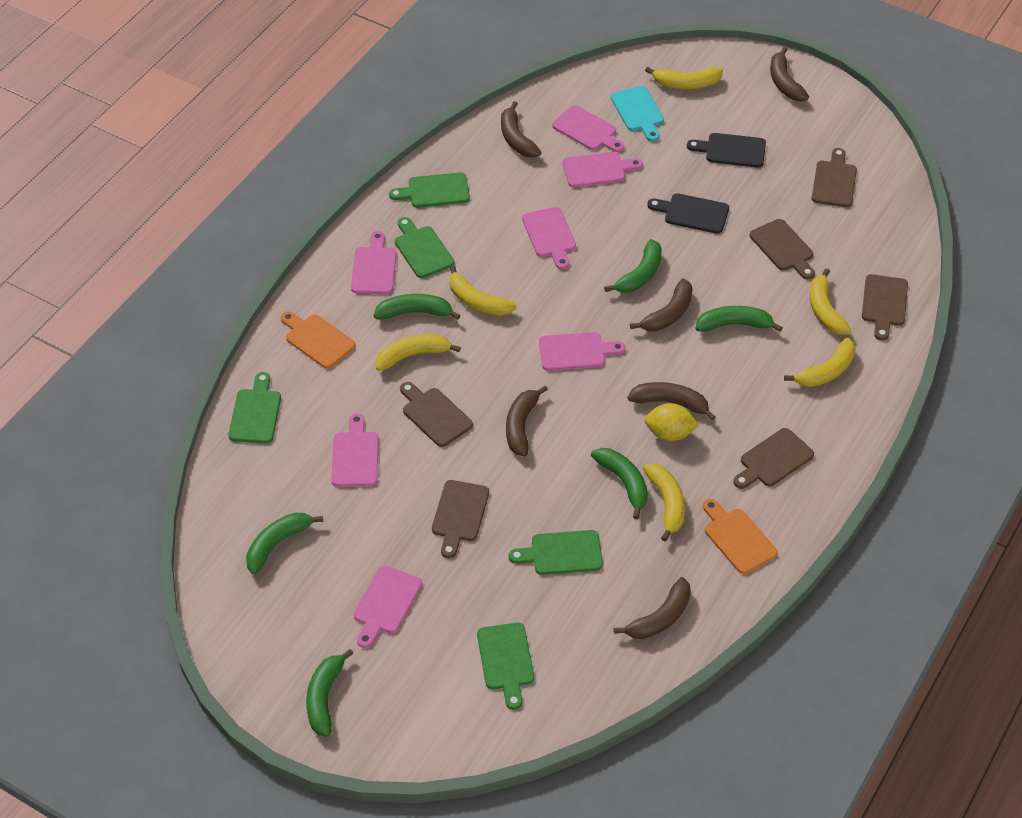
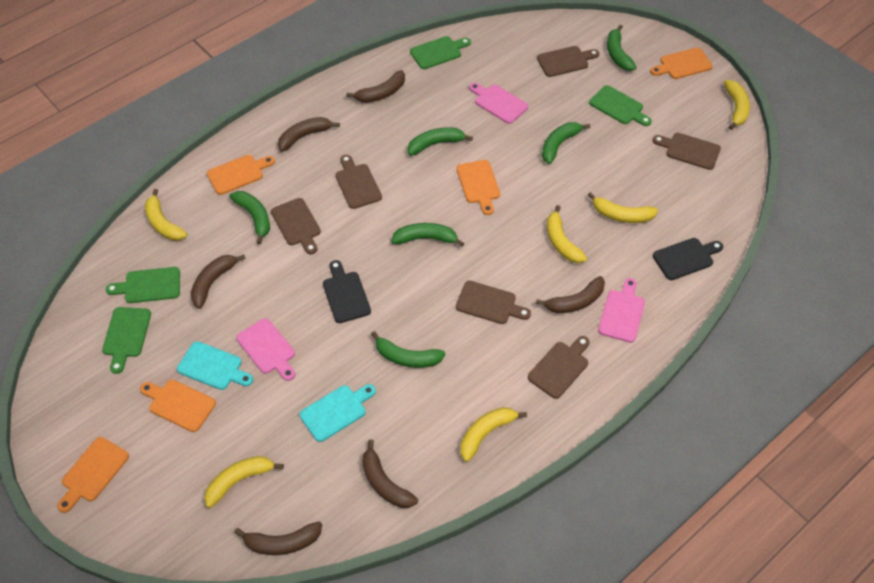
green cutting board: [228,372,281,443] [389,172,470,208] [395,217,454,278] [477,623,534,710] [509,530,603,575] = 5 -> [102,307,151,374] [106,267,180,303] [410,36,471,69] [589,85,652,126] = 4
orange cutting board: [281,311,356,369] [703,499,777,574] = 2 -> [57,437,129,513] [140,380,216,432] [207,155,275,195] [457,160,500,215] [650,47,713,79] = 5
pink cutting board: [331,413,379,487] [351,231,397,294] [354,566,422,648] [522,207,576,269] [539,332,625,371] [552,105,625,152] [563,152,643,188] = 7 -> [236,318,295,381] [469,83,528,124] [598,278,645,343] = 3
turquoise cutting board: [611,86,664,142] = 1 -> [177,341,253,390] [300,384,376,442] = 2
yellow lemon: [644,403,699,441] = 1 -> none = 0

